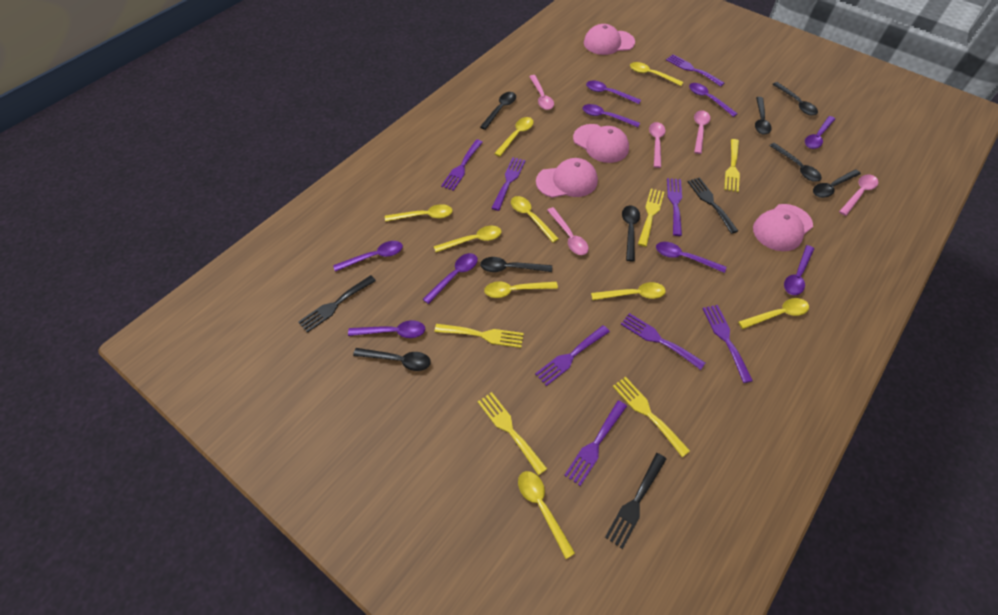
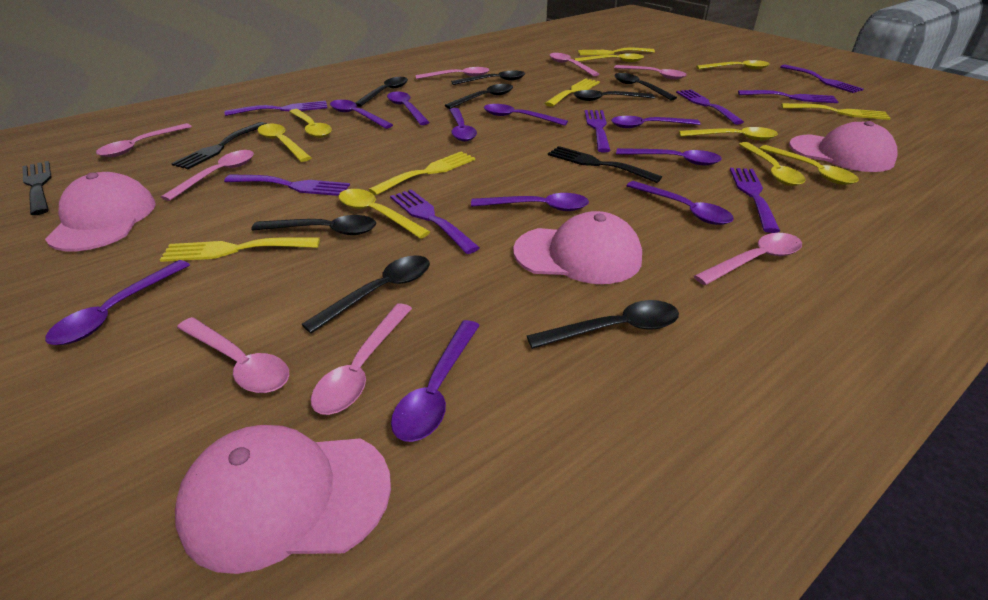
pink spoon: [529,75,554,110] [547,207,589,255] [649,122,665,168] [694,110,710,154] [839,174,878,216] = 5 -> [96,123,192,157] [161,150,254,201] [177,317,289,393] [311,304,412,415] [416,67,489,79] [550,53,599,76] [614,65,687,80] [694,233,802,285] = 8
purple spoon: [333,241,403,272] [348,320,425,338] [423,253,478,304] [582,104,640,127] [586,80,641,104] [656,242,726,273] [689,83,738,117] [784,245,814,295] [805,116,835,149] = 9 -> [45,260,190,345] [330,100,393,129] [387,92,430,125] [391,320,480,442] [449,108,477,141] [471,193,589,211] [484,104,568,126] [611,116,700,128] [616,148,722,165] [626,181,734,225] = 10
yellow spoon: [385,204,453,222] [434,226,502,252] [484,282,558,298] [494,117,534,157] [511,196,559,243] [518,471,575,559] [591,282,666,300] [630,62,683,86] [738,298,809,329] = 9 -> [257,124,311,162] [289,109,332,138] [339,189,430,239] [574,53,644,62] [679,127,778,140] [696,60,769,70] [739,142,806,186] [759,145,859,185] = 8

